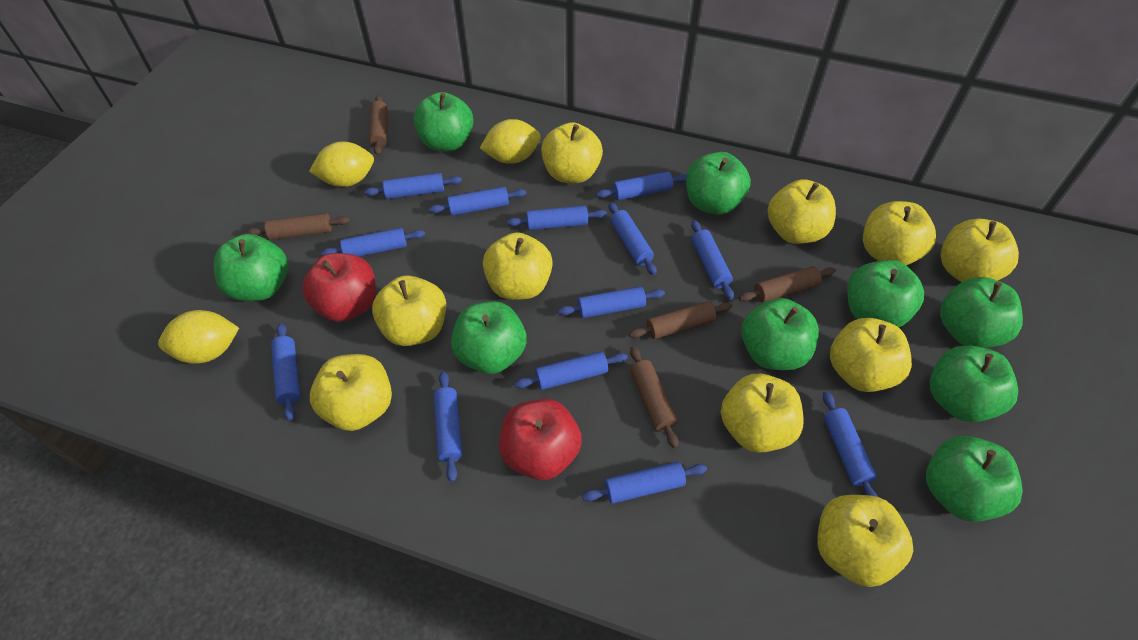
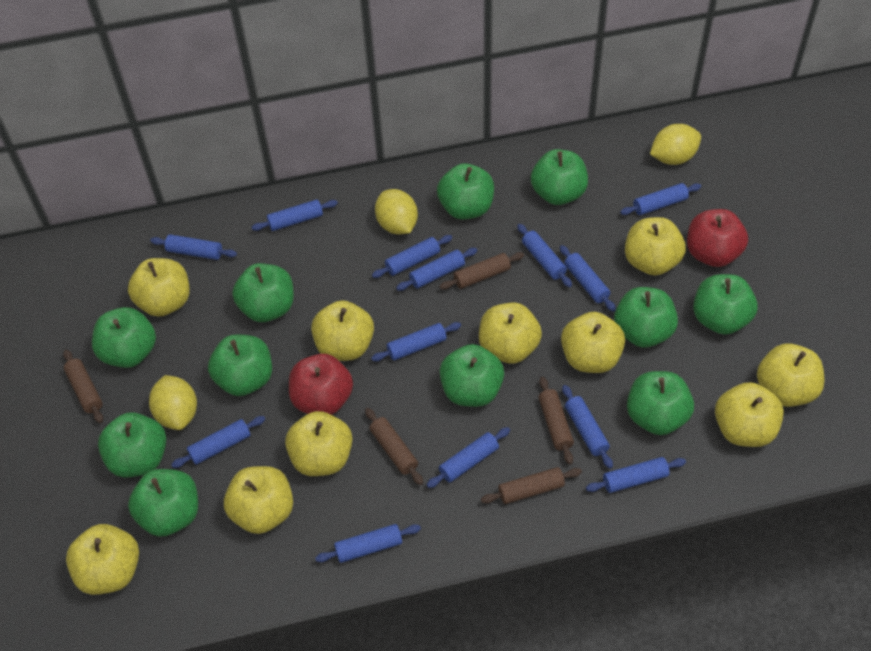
green apple: [214,234,288,301] [414,92,473,151] [451,301,527,374] [686,152,751,215] [741,298,819,370] [847,260,924,327] [926,436,1023,522] [929,345,1018,422] [940,277,1023,348] = 9 -> [92,307,156,368] [98,413,166,478] [128,469,198,537] [208,335,272,396] [232,263,294,322] [437,163,494,219] [440,344,504,407] [531,149,588,205] [614,287,678,348] [627,371,694,435] [693,274,758,335] = 11

